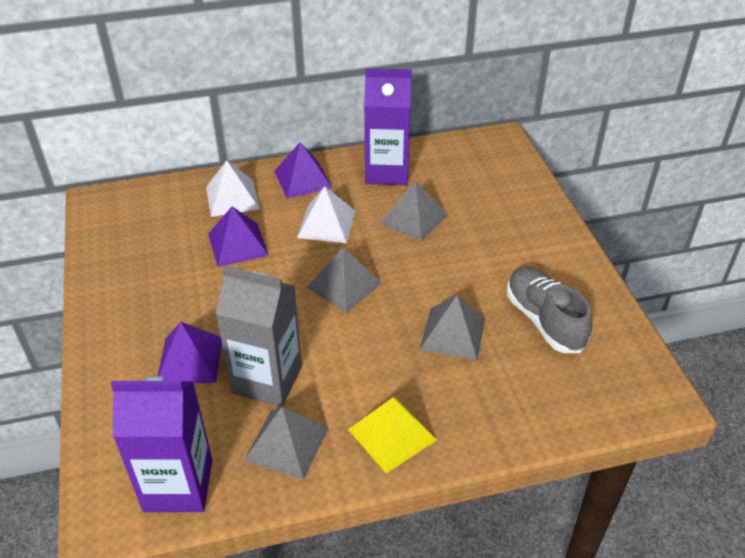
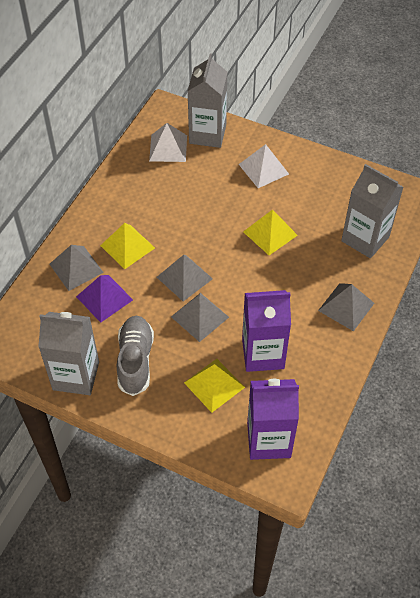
grey carton: [215,266,302,407] = 1 -> [38,312,99,395] [188,53,228,148] [341,164,403,258] = 3
purple pyramid: [158,322,222,383] [208,206,269,267] [274,142,332,199] = 3 -> [76,275,133,323] = 1
yellow pyramid: [348,397,436,473] = 1 -> [100,223,155,269] [184,359,245,413] [243,209,298,255] = 3

